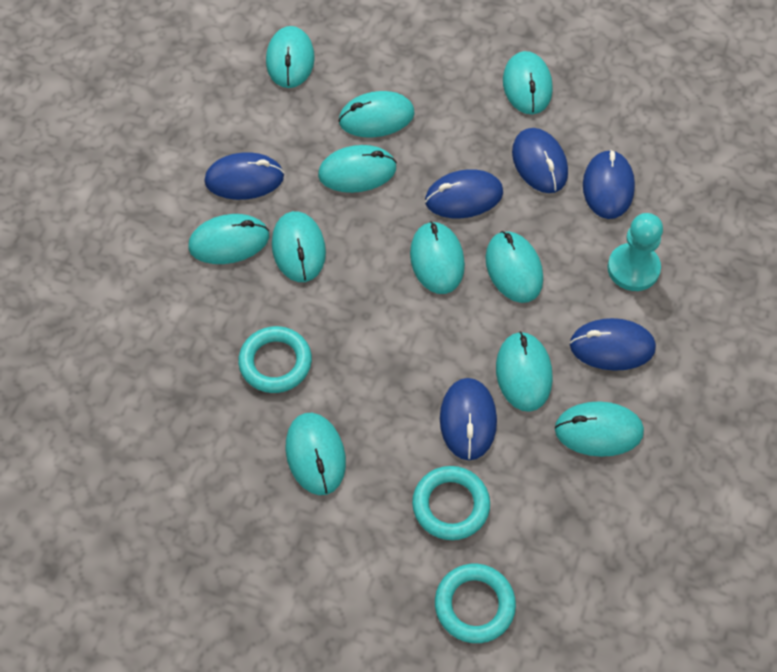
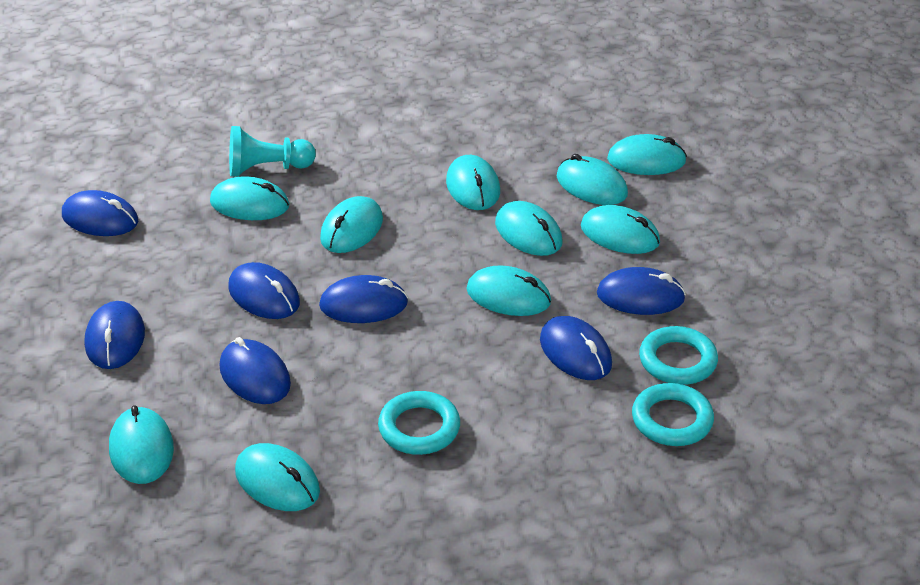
blue mouse: [204,152,284,200] [425,169,503,218] [440,378,497,460] [512,128,568,193] [570,318,656,371] [583,150,635,219] = 6 -> [62,190,138,236] [85,301,145,369] [220,337,291,404] [228,262,300,319] [319,275,408,323] [540,316,612,380] [597,267,686,315] = 7
turquoise mouse: [188,214,269,264] [266,26,315,88] [272,211,326,282] [285,413,346,495] [318,145,397,193] [339,91,415,138] [410,221,465,294] [485,231,543,303] [496,331,553,412] [503,51,553,114] [555,401,644,457] = 11 -> [109,405,174,484] [210,176,289,220] [235,443,320,511] [320,196,383,253] [446,155,500,210] [466,265,551,316] [495,201,562,256] [557,154,628,205] [581,205,660,254] [607,134,687,175] = 10

